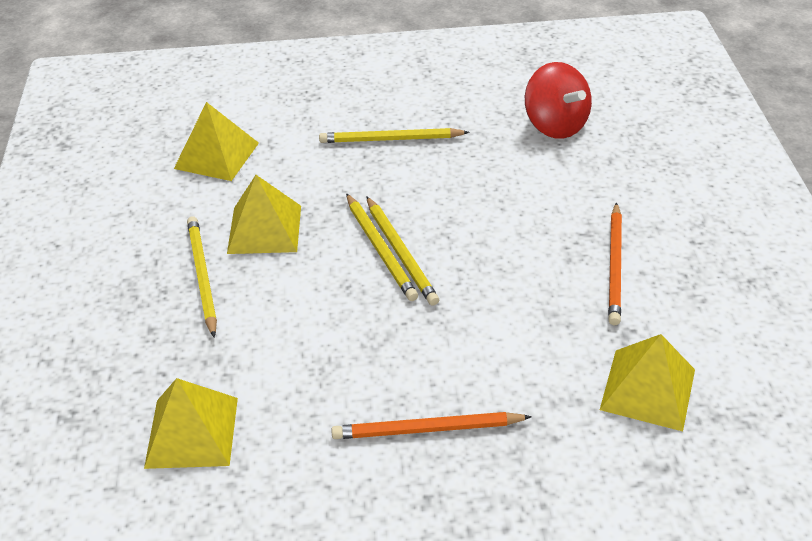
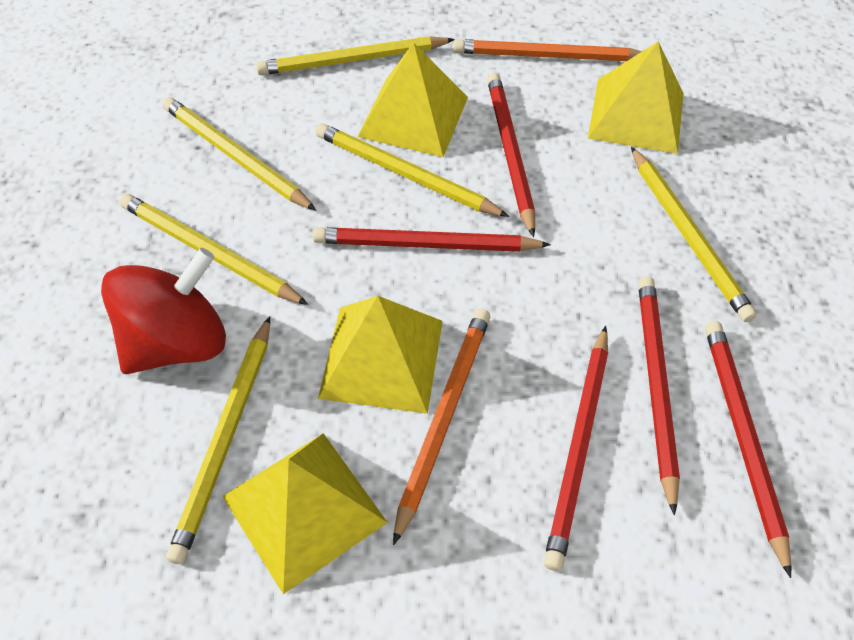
red pencil: none = 0 -> [313,227,551,252] [487,73,535,237] [544,326,608,571] [638,276,680,516] [705,321,792,578] = 5
yellow pencil: [187,216,217,337] [319,128,470,143] [346,193,418,301] [366,196,439,306] = 4 -> [120,194,308,305] [163,97,316,211] [166,316,270,564] [256,36,455,75] [315,123,509,217] [631,147,757,322] = 6

